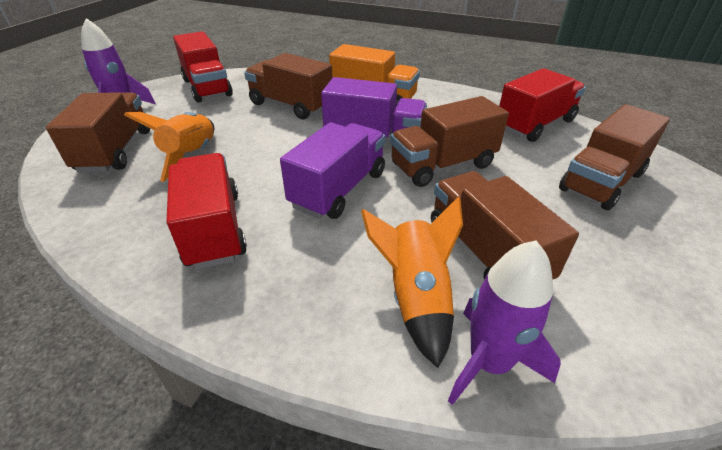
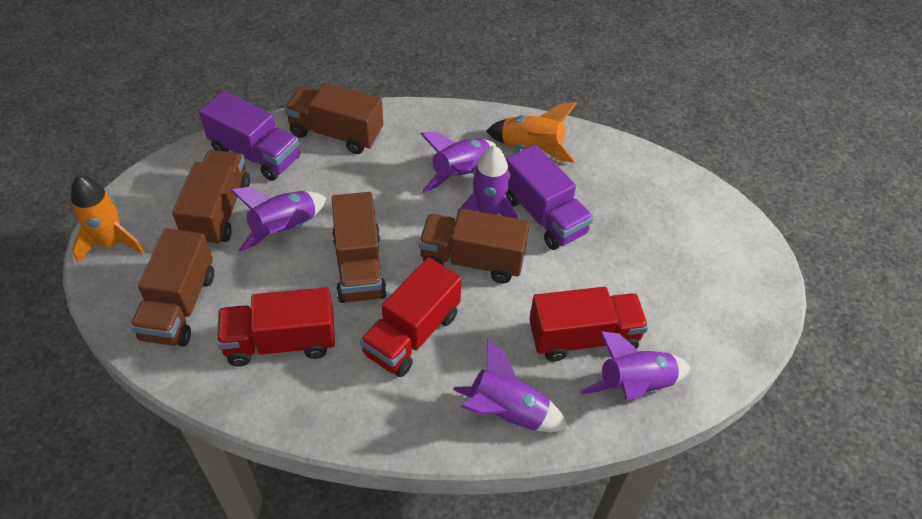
orange truck: [329,44,420,106] = 1 -> none = 0
purple rocket: [81,18,156,104] [448,241,561,405] = 2 -> [231,187,326,252] [420,131,498,193] [453,340,569,432] [456,145,518,221] [580,331,690,401] = 5

